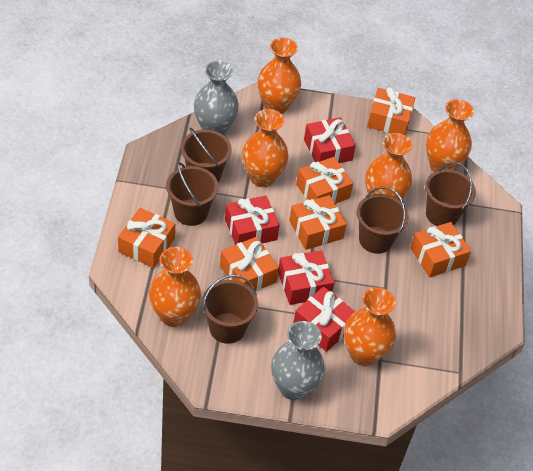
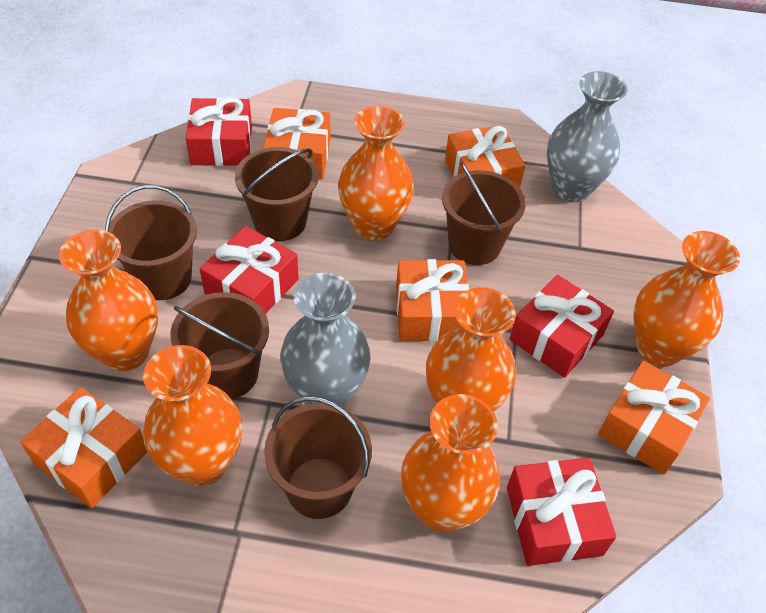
orange gift: [118,208,175,268] [220,237,279,291] [289,195,347,250] [296,157,353,204] [367,87,415,135] [410,222,471,278] = 6 -> [20,387,147,508] [263,108,330,180] [396,259,469,342] [445,125,525,188] [598,361,710,474] = 5

